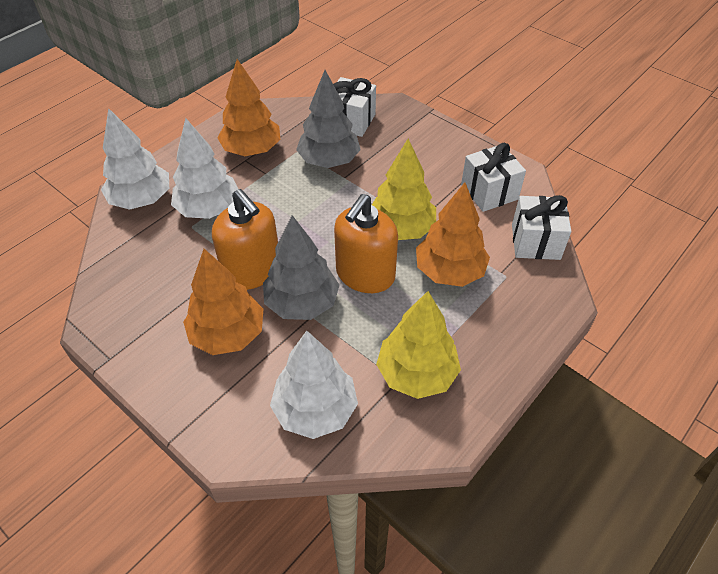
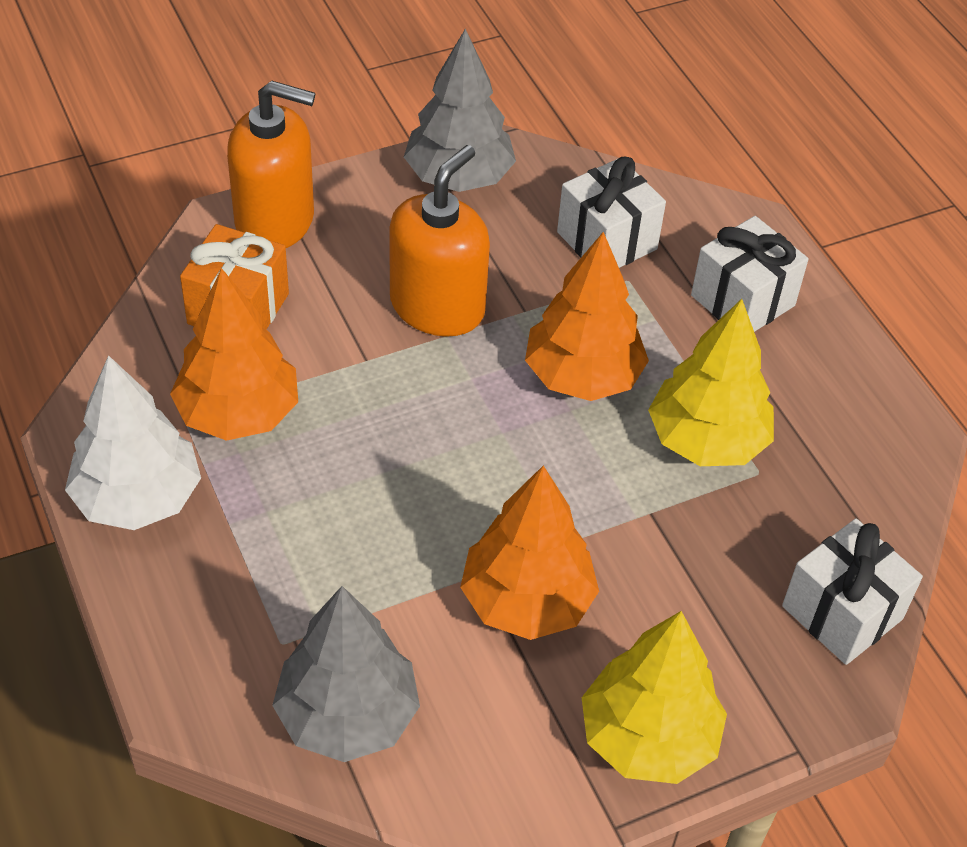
orange gift: none = 0 -> [180,224,289,330] = 1
white tree: [101,108,169,210] [171,118,238,219] [270,331,358,439] = 3 -> [65,355,201,530] = 1

